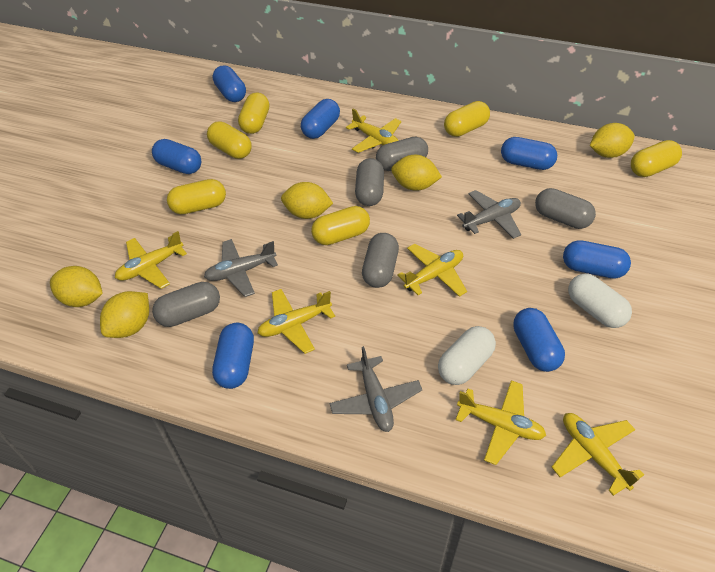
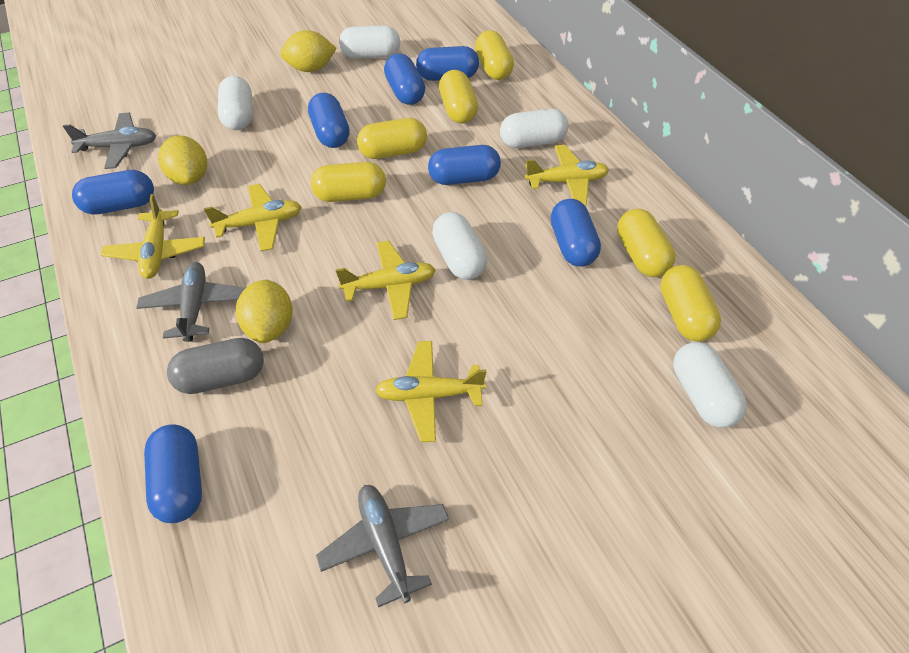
grey capsule: [152,282,220,327] [355,158,384,206] [362,233,399,288] [376,137,428,171] [535,188,596,229] = 5 -> [167,338,264,394] = 1
white capsule: [438,326,496,385] [568,273,632,328] = 2 -> [218,76,252,130] [339,25,400,59] [432,212,487,280] [500,109,569,148] [673,342,747,428] = 5
yellow lemon: [50,266,103,307] [100,291,149,338] [281,182,333,219] [391,155,442,191] [590,123,635,158] = 5 -> [158,135,207,185] [236,280,293,343] [280,30,337,72] = 3
yellow plane: [115,231,187,289] [258,289,335,354] [346,109,401,153] [397,244,467,297] [455,380,546,465] [552,413,644,496] = 6 -> [101,194,205,279] [204,184,302,252] [336,241,435,320] [375,341,486,442] [525,145,609,206] = 5

